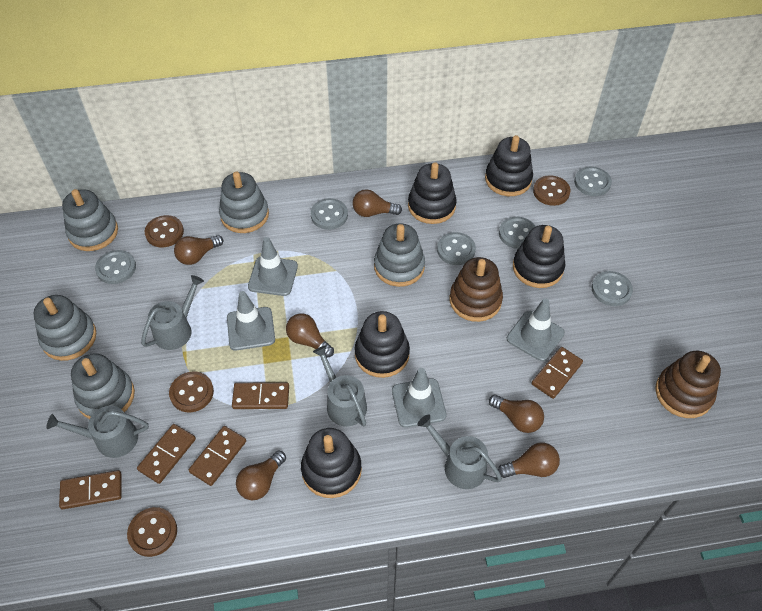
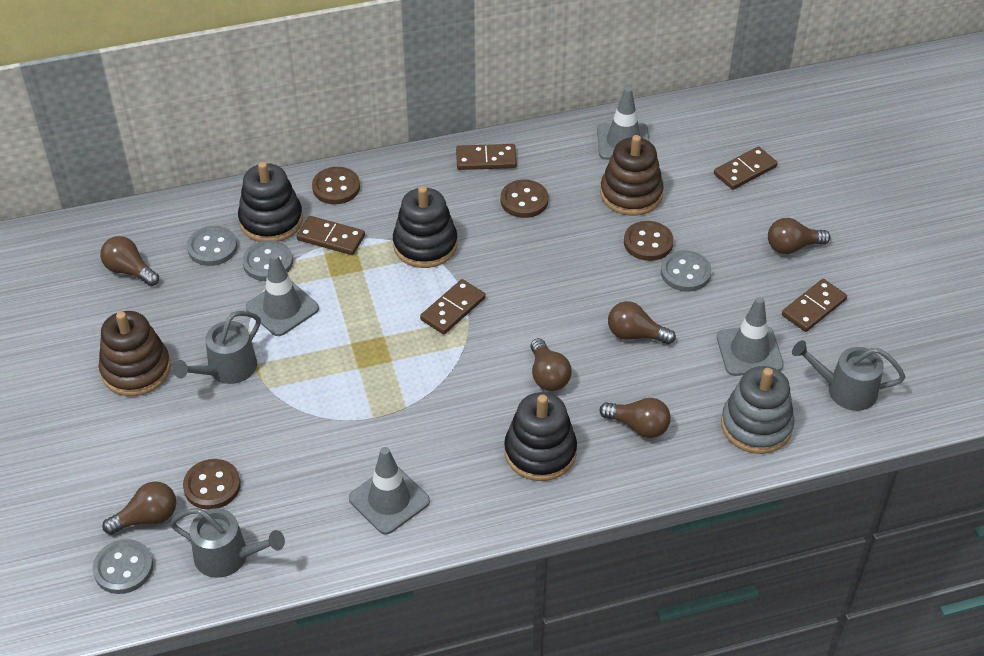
black stacking toy: [301,428,362,498] [355,311,410,378] [408,162,457,224] [485,135,533,196] [513,225,565,288] = 5 -> [238,162,303,242] [393,186,458,268] [504,392,577,481] = 3
grey button: [95,250,136,284] [311,198,348,230] [437,232,476,265] [499,217,536,249] [574,167,612,196] [592,271,633,306] = 6 -> [92,539,153,594] [187,226,237,266] [242,240,293,281] [661,250,712,292] = 4
grey stacking toy: [33,295,96,361] [62,189,118,251] [71,353,135,419] [219,172,269,233] [374,223,425,287] = 5 -> [721,366,795,454] = 1
grey watering can: [46,406,149,458] [141,275,204,350] [313,345,367,426] [418,415,502,489] = 4 -> [170,508,285,578] [173,311,261,384] [792,340,905,411] = 3

